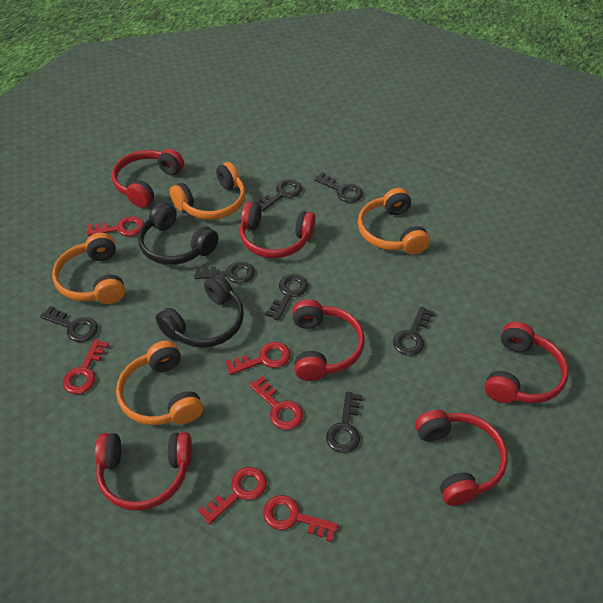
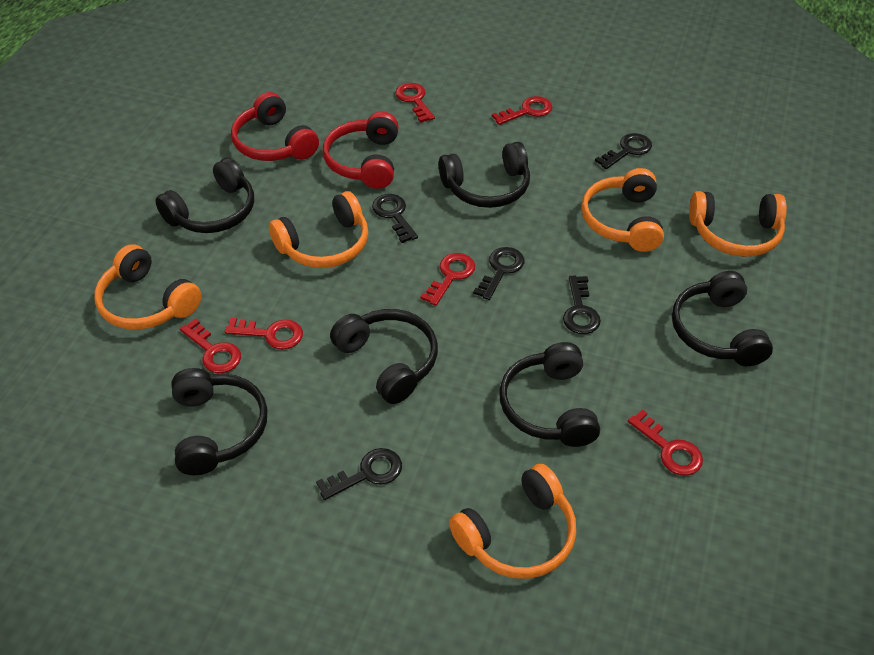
black headphones: [138,202,219,265] [156,274,244,348] = 2 -> [155,158,254,233] [171,368,267,475] [330,309,438,404] [439,142,530,208] [500,342,600,447] [672,271,773,366] = 6
black key: [40,306,98,342] [194,261,255,284] [255,179,302,211] [265,274,308,320] [314,172,363,203] [326,392,362,453] [393,306,435,356] = 7 -> [316,448,402,500] [372,194,418,243] [473,247,524,300] [563,276,601,334] [595,133,652,169] = 5
orange headphones: [52,232,125,304] [116,340,203,425] [170,162,246,220] [358,188,430,255] = 4 -> [94,244,202,330] [269,191,368,268] [449,464,576,579] [581,168,664,252] [689,191,787,257] = 5
red headphones: [95,432,192,511] [112,149,184,208] [240,202,316,258] [292,299,365,381] [415,410,508,506] [484,321,569,403] = 6 -> [231,92,319,161] [323,112,399,189] = 2

